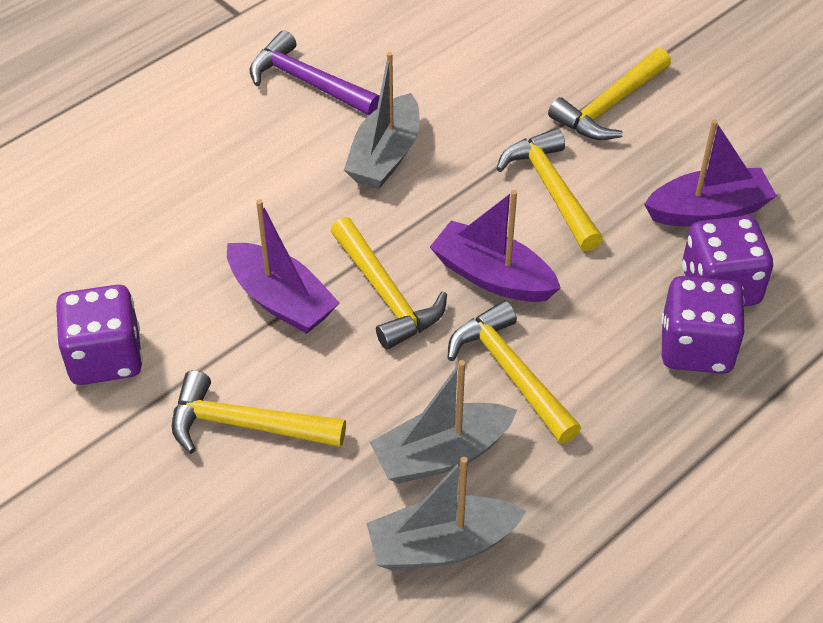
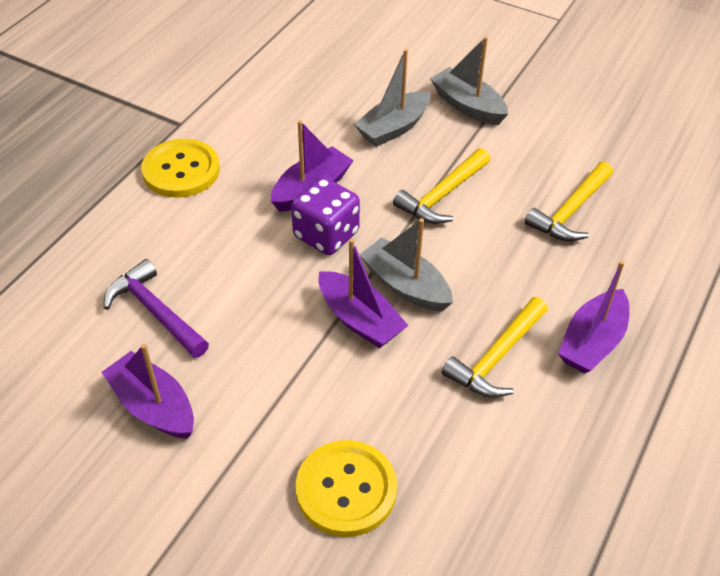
purple boat: [227,199,339,334] [430,190,561,302] [644,119,777,226] = 3 -> [102,344,194,439] [271,120,354,212] [318,239,408,349] [558,261,629,374] = 4
purple dice: [56,285,143,385] [661,276,745,374] [682,216,773,306] = 3 -> [291,177,360,255] = 1
yellow button: none = 0 -> [141,139,220,198] [296,440,397,537] = 2
yellow hammer: [172,370,346,454] [331,217,447,350] [448,301,581,444] [496,128,603,251] [548,48,671,140] = 5 -> [393,148,490,224] [442,297,548,398] [525,162,613,241] = 3

